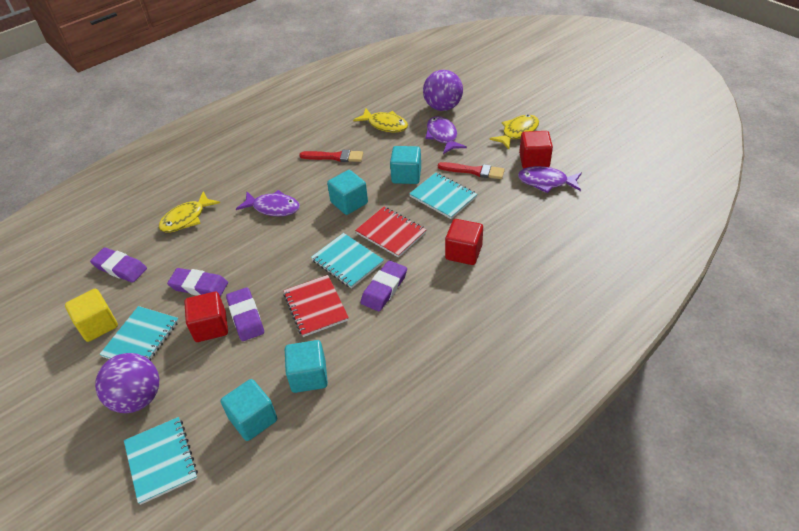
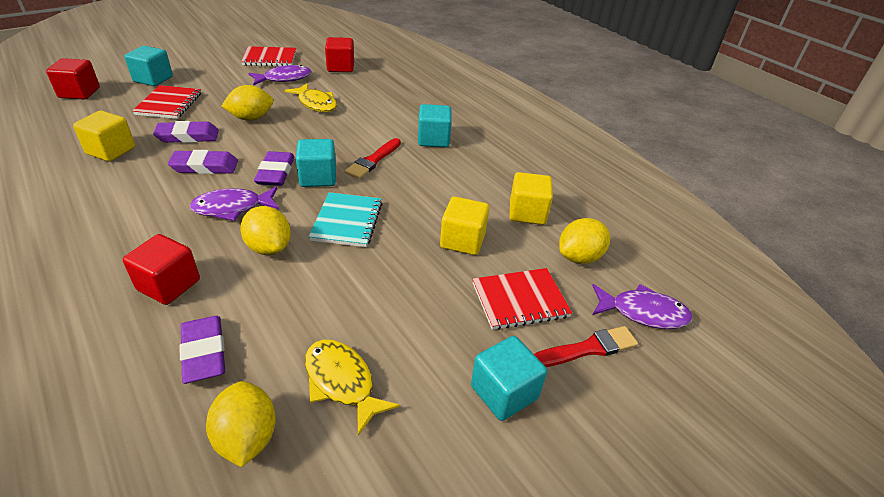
purple ball: [95,353,159,413] [423,70,463,111] = 2 -> none = 0
red notebook: [283,275,349,337] [355,207,427,258] = 2 -> [132,85,201,119] [241,46,296,66] [472,268,572,330] = 3
turquoise notebook: [100,306,179,361] [124,417,198,505] [311,233,384,289] [409,173,477,219] = 4 -> [309,192,382,247] = 1
yellow cube: [65,289,118,342] = 1 -> [73,111,135,162] [440,197,489,255] [509,172,553,225] = 3
yellow fish: [159,191,220,233] [353,108,408,133] [489,115,539,149] = 3 -> [285,83,337,112] [305,340,400,436] = 2
yellow lemon: none = 0 -> [206,381,276,467] [222,85,273,121] [240,206,291,255] [559,218,610,264] = 4

